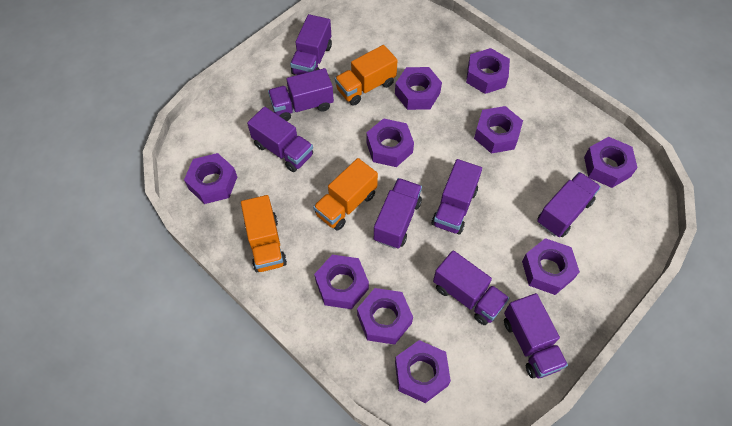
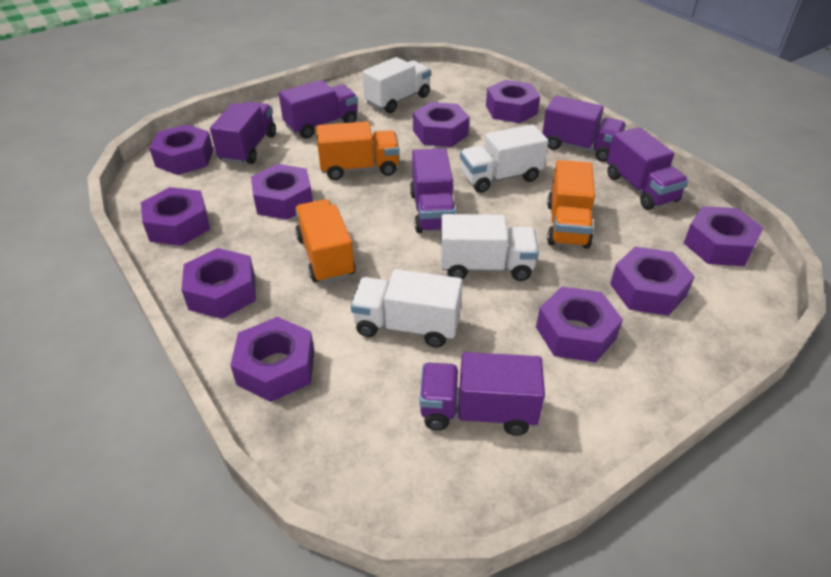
purple truck: [247,107,313,172] [268,68,334,121] [290,14,332,75] [374,178,422,249] [432,159,482,235] [433,250,509,325] [504,293,568,378] [537,172,601,237] = 8 -> [210,102,276,164] [279,80,358,139] [410,148,456,233] [419,352,545,436] [542,96,626,162] [607,127,689,210] = 6
white truck: none = 0 -> [351,269,462,348] [362,57,431,113] [441,214,539,281] [460,124,548,193] = 4

